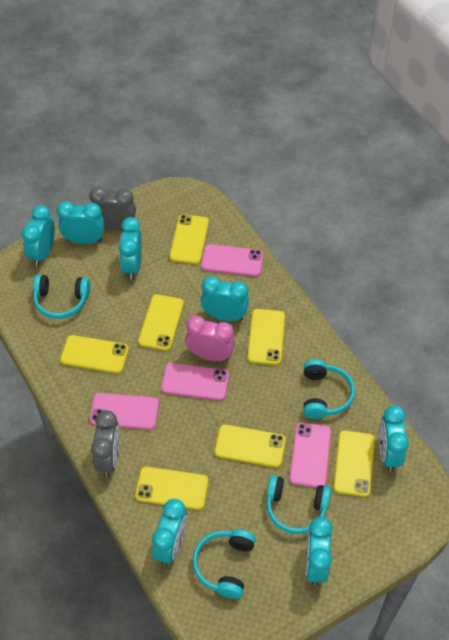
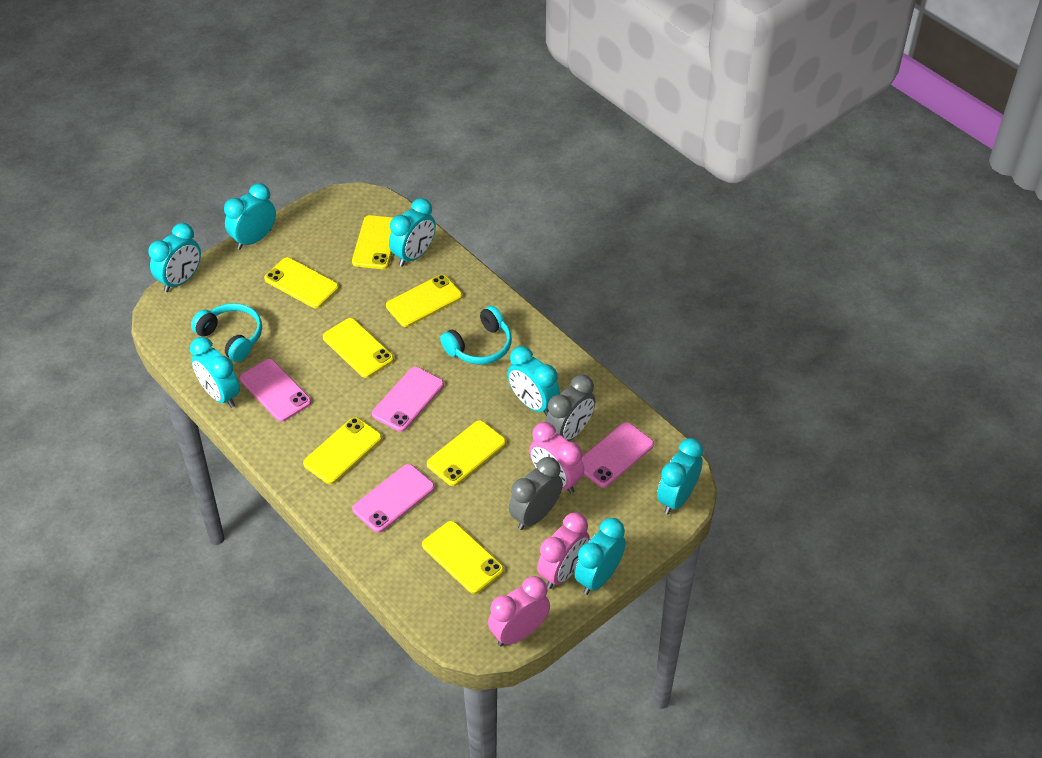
pink clock: [185,316,235,361] = 1 -> [488,576,550,647] [529,422,584,493] [537,513,590,589] = 3
turquoise headphones: [33,274,90,319] [192,529,256,599] [266,475,331,534] [303,359,355,419] = 4 -> [191,303,262,362] [440,306,512,365] = 2

